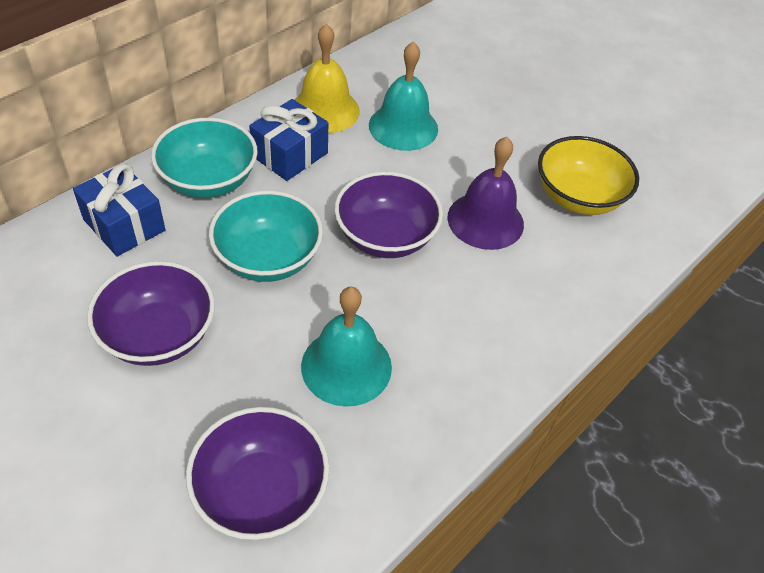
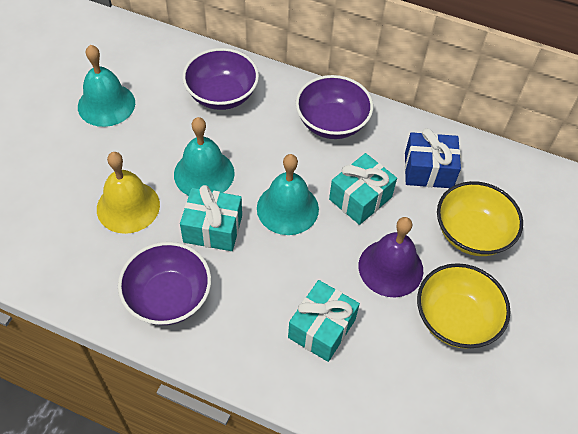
blue gift: [73,164,165,256] [249,99,328,181] = 2 -> [405,128,461,188] = 1
turquoise bell: [301,287,392,407] [369,41,438,151] = 2 -> [78,45,135,127] [174,117,235,196] [257,154,319,235] = 3
turquoise bowl: [151,118,258,198] [209,191,323,282] = 2 -> none = 0
turquoise gift: none = 0 -> [180,185,242,251] [288,280,360,362] [329,153,397,225] = 3
yellow bowl: [538,136,639,215] = 1 -> [417,263,511,349] [437,181,523,256] = 2

